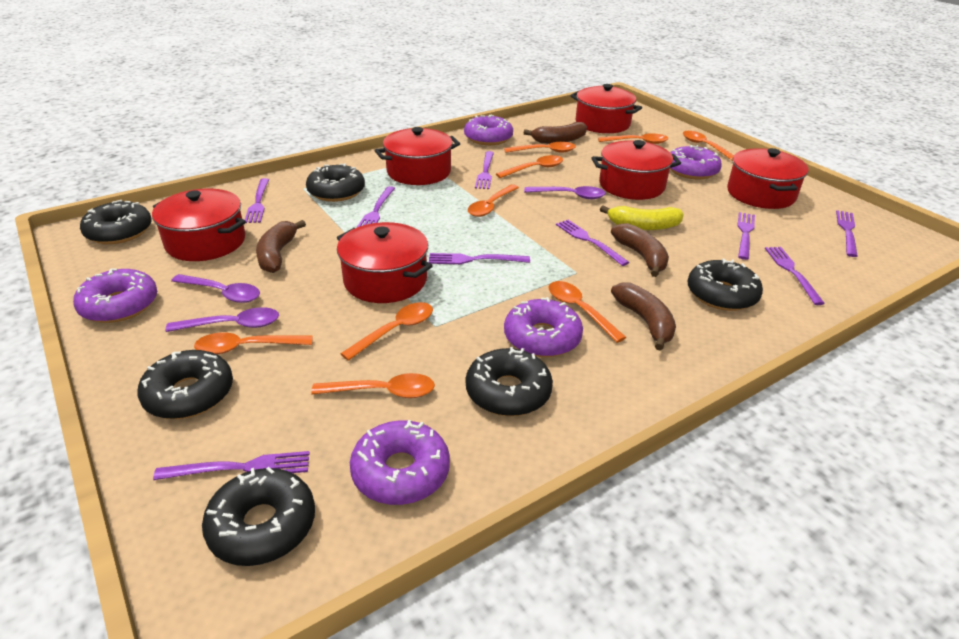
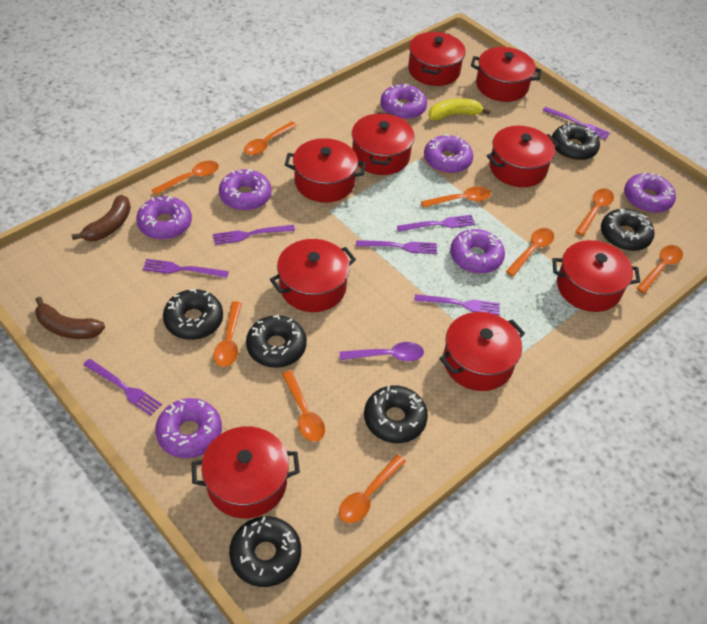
brown banana: [256,220,306,273] [524,122,587,144] [611,223,669,277] [611,283,676,351] = 4 -> [35,297,105,339] [71,195,131,241] = 2
purple donut: [73,269,157,323] [350,420,450,505] [464,114,513,145] [504,297,583,357] [670,145,722,180] = 5 -> [136,196,192,240] [155,398,222,458] [219,169,271,211] [380,83,427,120] [424,134,473,173] [450,228,505,274] [624,172,676,213] = 7
purple fork: [153,451,310,480] [245,178,269,223] [356,186,395,228] [429,253,530,264] [475,151,494,189] [556,220,629,266] [737,212,755,260] [765,247,825,305] [836,210,858,257] = 9 -> [83,359,162,416] [142,259,229,278] [213,225,295,245] [356,240,437,254] [397,215,475,232] [414,294,500,315] [543,107,610,140] = 7
purple spoon: [165,307,279,332] [171,274,260,303] [524,186,606,199] = 3 -> [340,342,424,361] = 1
red pot: [152,188,246,261] [337,222,433,303] [375,127,460,185] [570,84,642,133] [592,140,681,200] [727,148,809,209] = 6 -> [192,426,300,518] [270,239,356,312] [285,138,366,203] [352,112,415,175] [408,32,466,86] [440,312,525,391] [471,47,542,102] [487,126,559,187] [552,240,640,312] = 9

